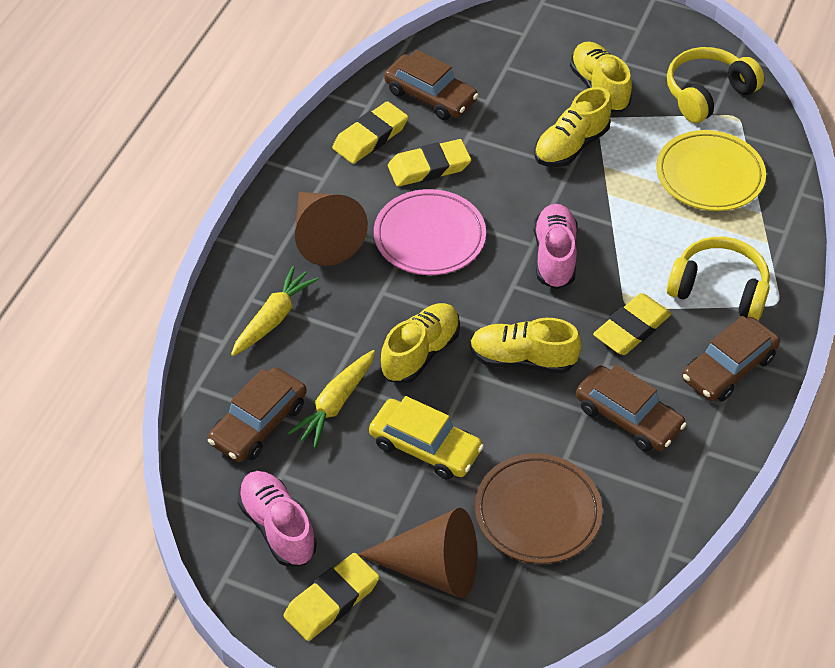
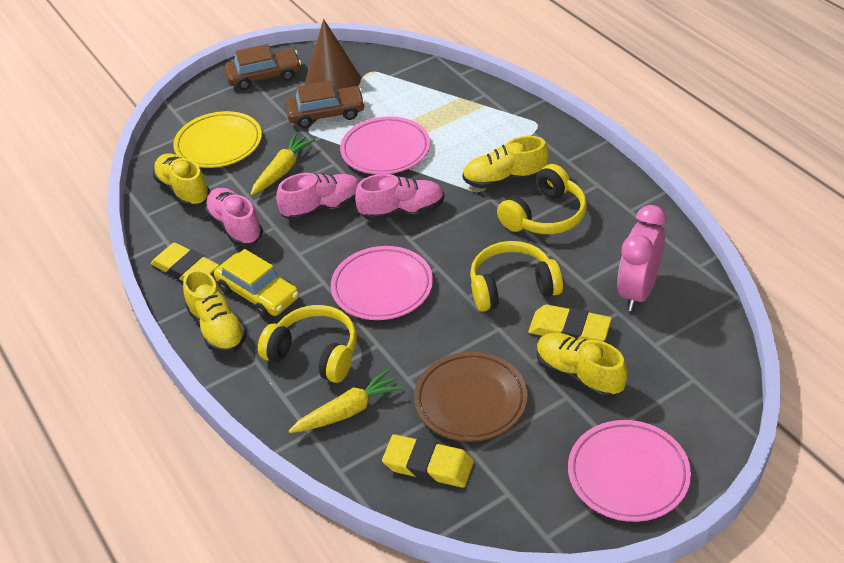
brown car: [208,367,307,462] [384,50,478,120] [576,364,687,452] [682,316,780,401] = 4 -> [224,44,301,90] [285,81,365,128] = 2
brown cone: [295,192,368,266] [358,508,477,598] = 2 -> [305,19,361,89] = 1
pink clock: none = 0 -> [617,205,666,311] = 1
pink plate: [374,189,486,275] = 1 -> [331,246,433,320] [340,116,430,174] [568,420,691,522] = 3
pink shoe: [237,471,317,567] [534,204,578,289] = 2 -> [205,188,263,246] [276,173,359,221] [355,174,445,221] = 3
yellow eraser: [284,553,379,641] [332,101,408,164] [388,139,471,187] [593,293,671,355] = 4 -> [151,243,219,281] [382,434,474,488] [528,305,612,341] = 3
yellow headphones: [667,47,764,123] [667,237,770,320] = 2 -> [258,305,357,383] [470,241,563,312] [497,164,587,234] = 3

